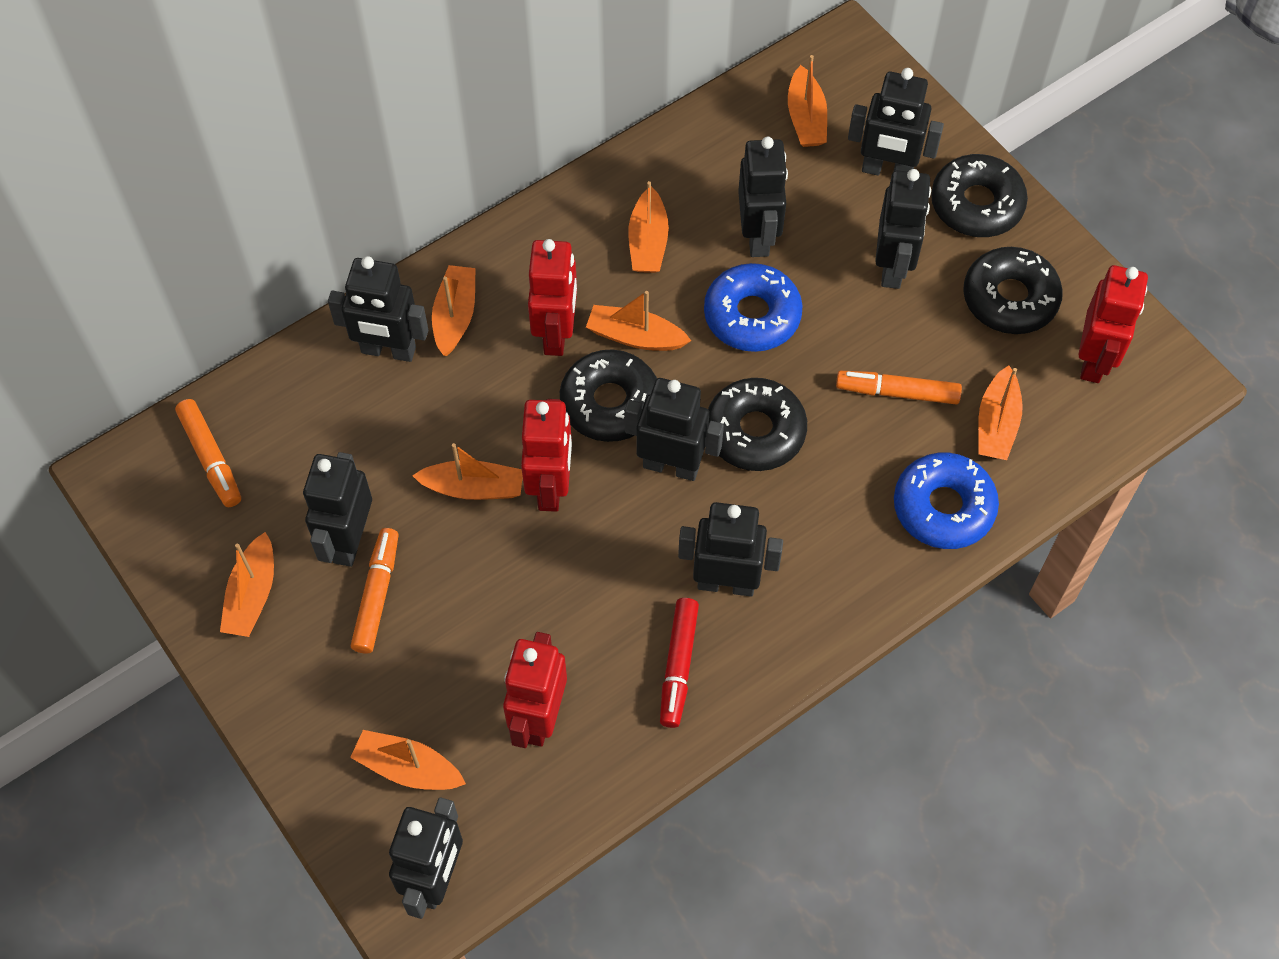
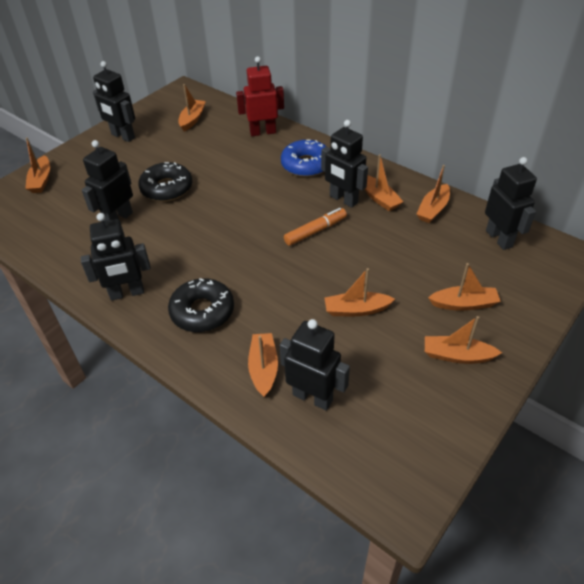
black donut: [560,349,657,442] [708,378,807,471] [931,154,1028,237] [963,247,1063,334] = 4 -> [138,162,192,202] [168,278,234,332] = 2
black robot: [303,452,372,567] [328,256,428,362] [389,798,463,919] [625,378,724,481] [678,502,783,597] [738,137,788,257] [848,68,944,176] [875,169,931,289] = 8 -> [81,213,151,301] [82,140,133,221] [93,61,135,142] [280,319,350,411] [321,120,368,208] [485,157,537,250] = 6
blue donut: [704,263,803,352] [894,453,999,549] = 2 -> [281,139,327,177] = 1
orange marker: [175,399,241,507] [351,528,399,654] [836,371,962,405] = 3 -> [284,208,347,246] = 1
red marker: [660,598,699,728] = 1 -> none = 0
red robot: [503,632,567,748] [521,399,572,512] [528,239,577,356] [1079,265,1148,383] = 4 -> [236,57,284,136] = 1

